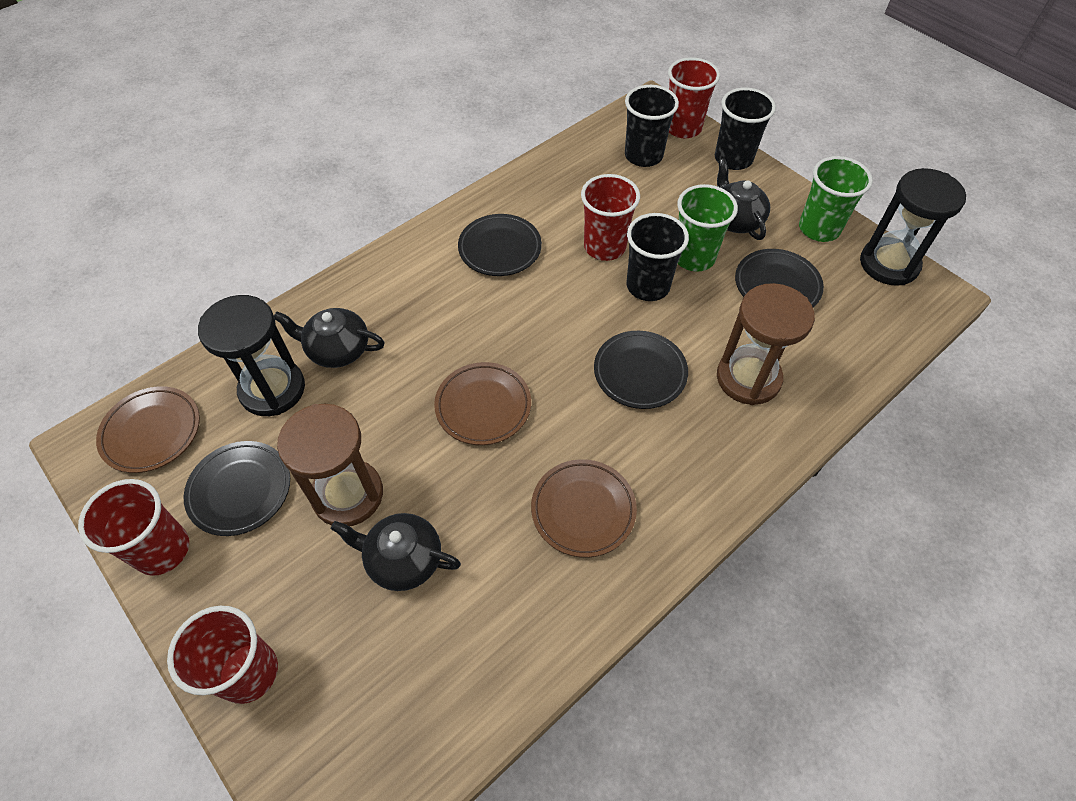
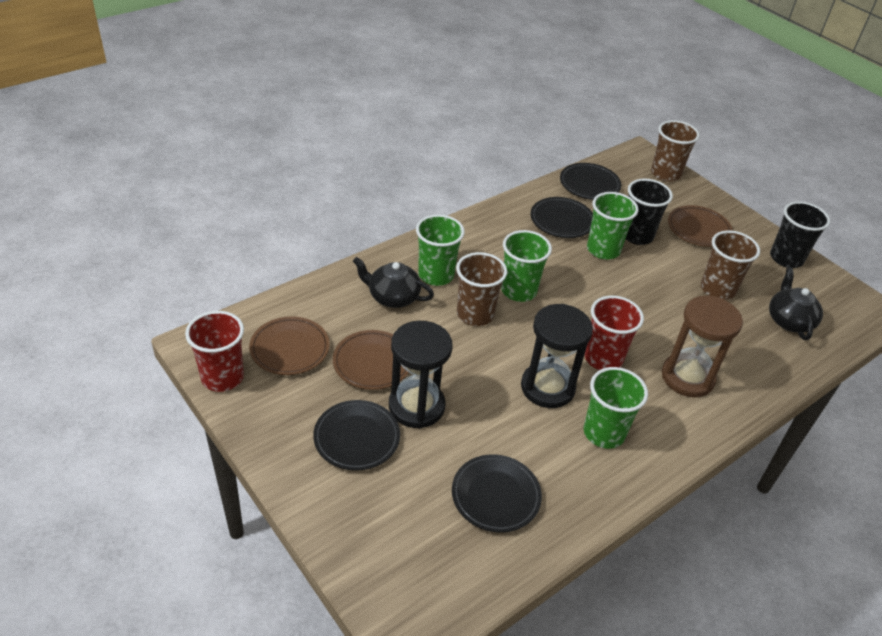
black cup: [625,85,679,167] [626,213,689,301] [715,87,776,170] = 3 -> [626,179,673,245] [770,201,830,268] = 2
black teapot: [274,308,385,368] [331,513,461,591] [717,158,770,240] = 3 -> [353,257,434,308] [769,267,823,340] = 2
brown cup: none = 0 -> [456,252,507,326] [651,120,700,182] [701,230,760,300] = 3
brown hourglass: [277,403,383,526] [717,283,815,405] = 2 -> [662,296,743,397] = 1
green cup: [677,184,738,272] [799,156,873,242] = 2 -> [416,214,465,286] [501,230,552,302] [584,367,648,449] [587,192,638,259] = 4
red cup: [78,479,189,576] [167,606,278,704] [581,174,640,261] [668,57,720,138] = 4 -> [185,311,244,392] [585,296,644,370] = 2

